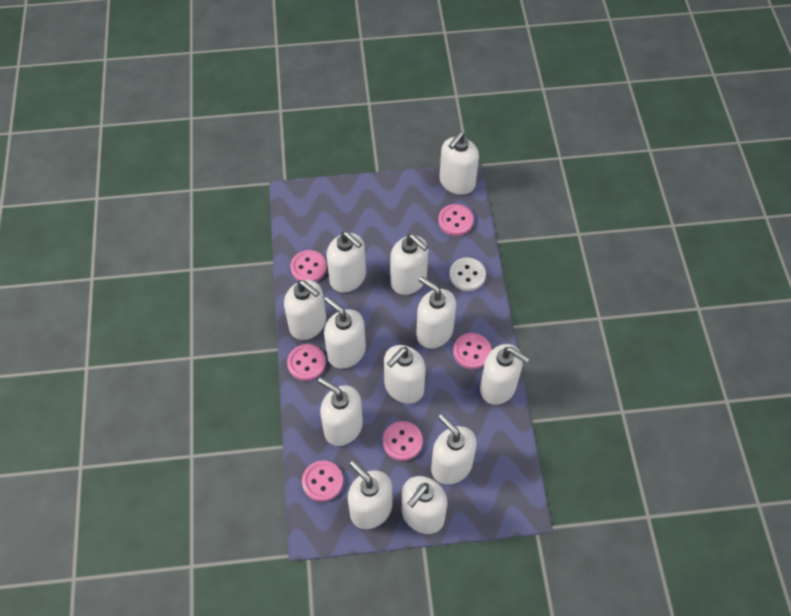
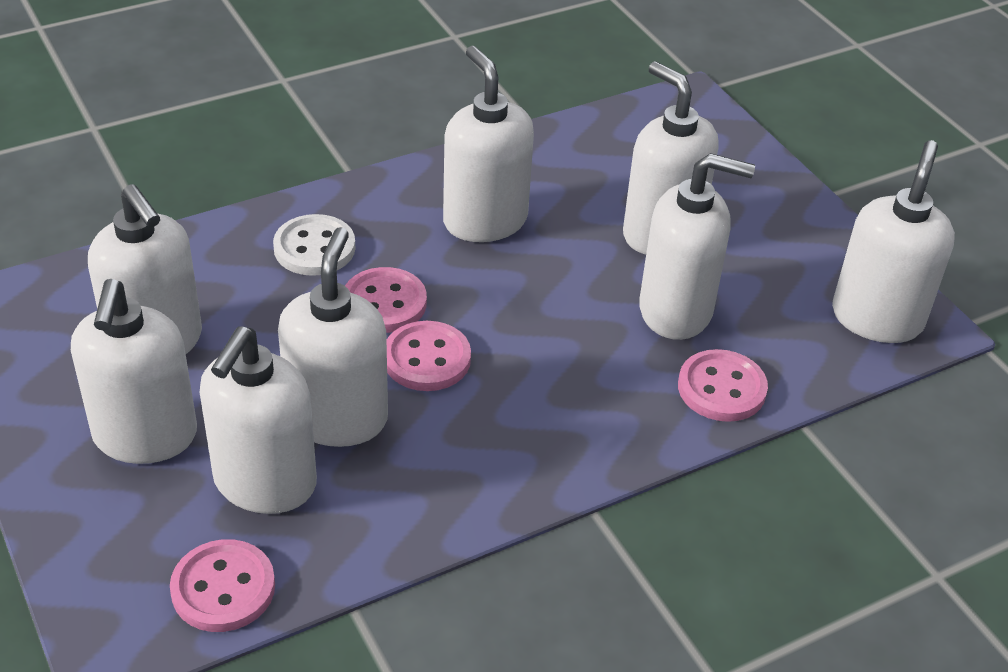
pink button: [287,344,326,381] [290,250,327,282] [302,461,343,502] [383,421,423,461] [438,204,474,236] [453,333,491,369] = 6 -> [170,539,275,632] [345,267,427,333] [387,321,471,391] [678,349,768,422] = 4
white soap dispenser: [284,280,326,340] [318,377,363,446] [324,296,366,369] [326,231,366,292] [348,460,392,529] [384,345,426,404] [390,234,428,295] [402,476,447,534] [416,276,456,348] [431,414,477,484] [439,132,479,195] [480,344,530,405] = 12 -> [71,279,197,464] [88,184,202,354] [200,326,317,514] [278,227,388,447] [443,46,534,242] [623,61,719,254] [639,153,755,340] [832,140,955,343] = 8

